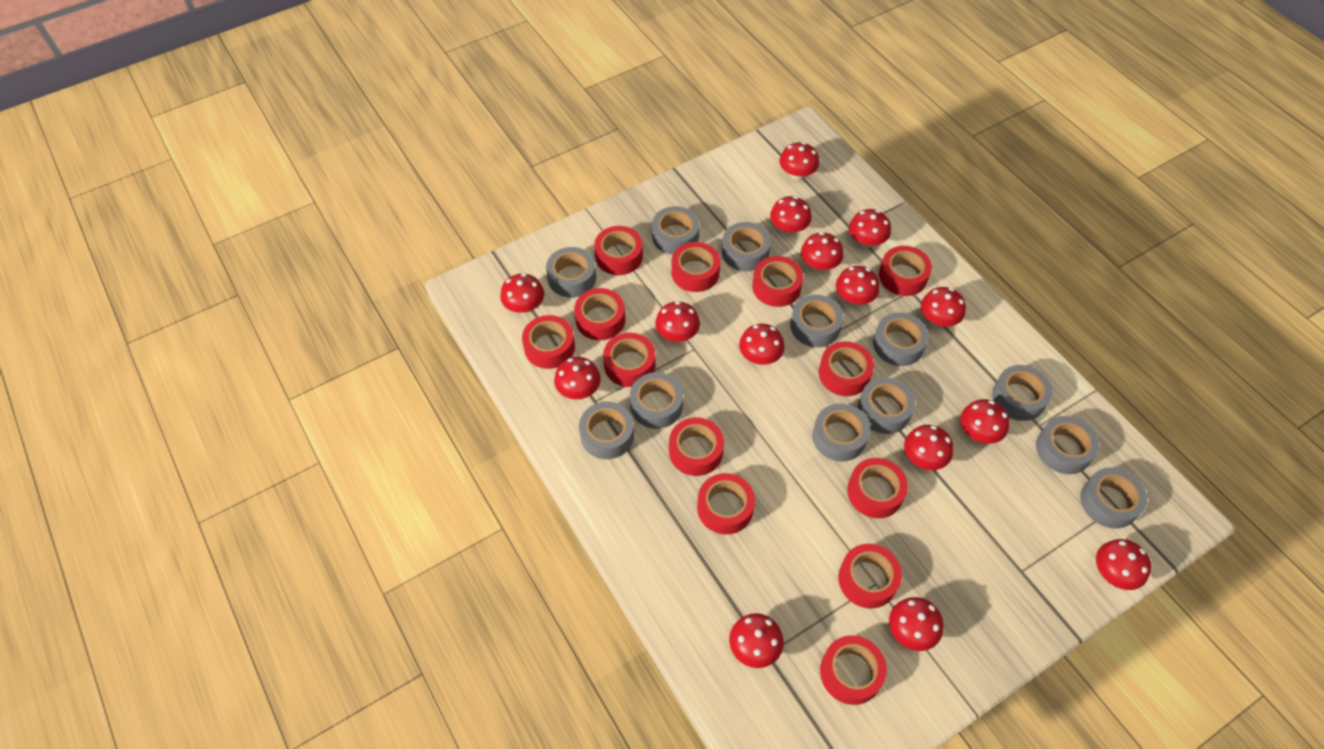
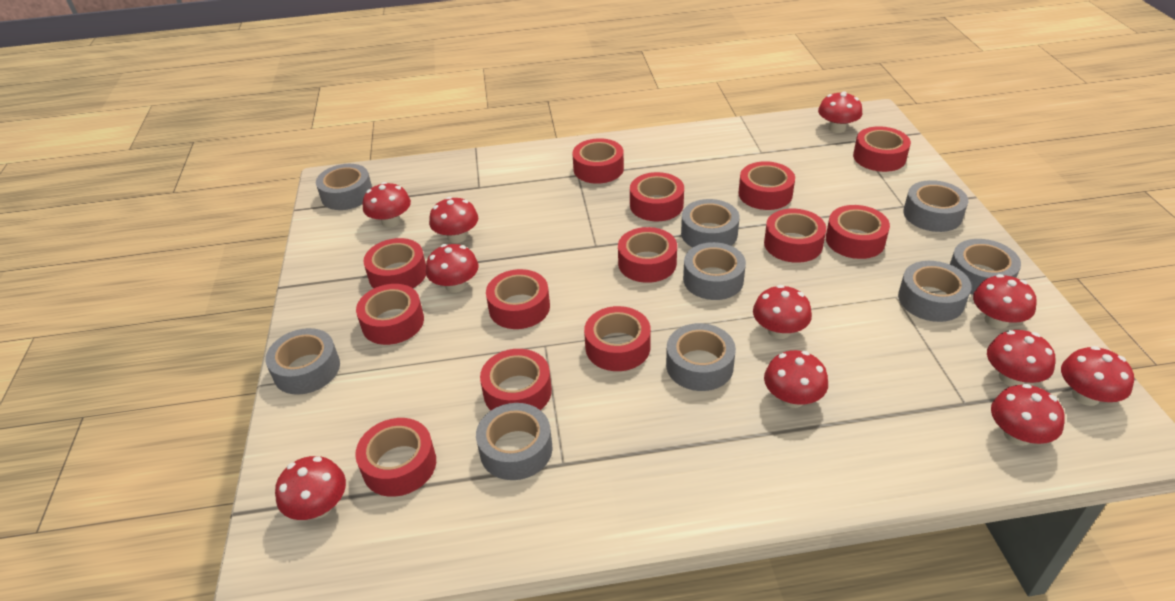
grey tape: [546,247,596,297] [579,402,634,459] [630,372,683,429] [652,206,700,255] [722,222,771,271] [790,295,843,347] [813,404,870,461] [858,377,915,434] [873,313,929,366] [992,365,1053,421] [1036,416,1099,474] [1080,467,1147,529] = 12 -> [265,328,340,395] [316,164,372,210] [476,403,553,480] [666,323,736,391] [681,199,739,248] [683,242,746,300] [898,261,971,322] [903,180,968,232] [950,239,1021,295] = 9
red mushroom: [500,273,544,313] [554,357,601,399] [655,301,700,342] [729,613,784,668] [739,324,785,365] [770,196,812,235] [779,142,819,180] [801,232,844,272] [836,266,880,305] [849,209,891,248] [889,597,944,651] [904,425,953,470] [921,287,966,327] [961,399,1009,444] [1096,539,1151,590] = 15 -> [275,456,346,520] [363,182,411,228] [426,244,478,293] [429,197,478,243] [753,285,812,339] [764,350,828,408] [818,91,862,133] [973,274,1037,329] [987,330,1056,386] [991,384,1065,446] [1061,346,1134,406] = 11

